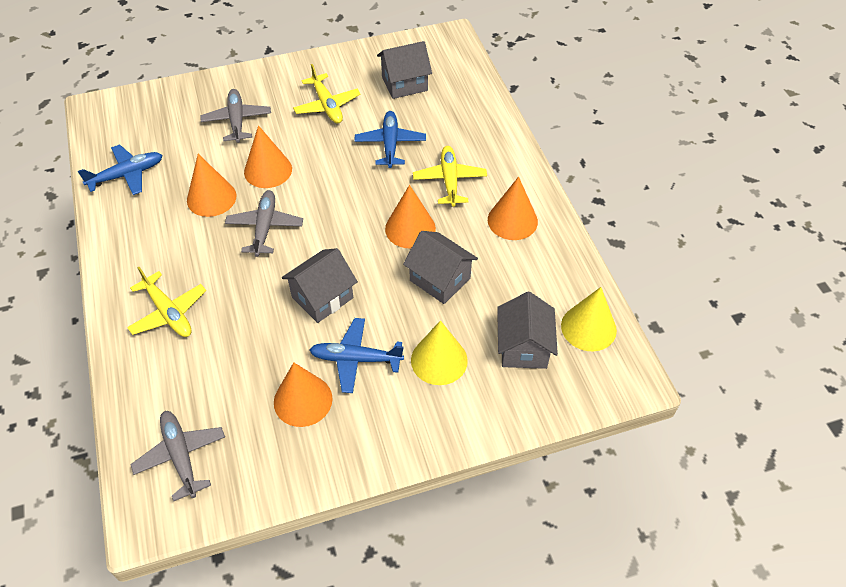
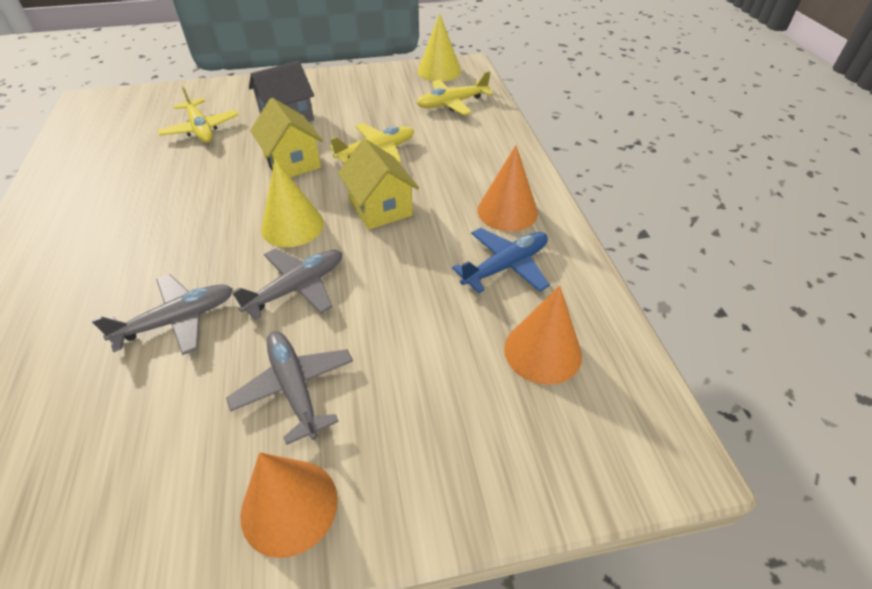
blue plane: [78,145,163,195] [310,318,404,393] [354,111,426,168] = 3 -> [452,228,550,293] = 1
grey house: [282,248,358,323] [377,41,432,99] [403,231,478,304] [497,292,558,369] = 4 -> [249,61,314,122] = 1
orange cone: [187,154,237,217] [244,125,292,188] [274,362,332,427] [385,185,436,249] [488,177,538,240] = 5 -> [240,453,338,558] [478,145,538,232] [504,286,582,385] = 3
yellow house: none = 0 -> [250,98,323,177] [338,139,419,230] = 2

